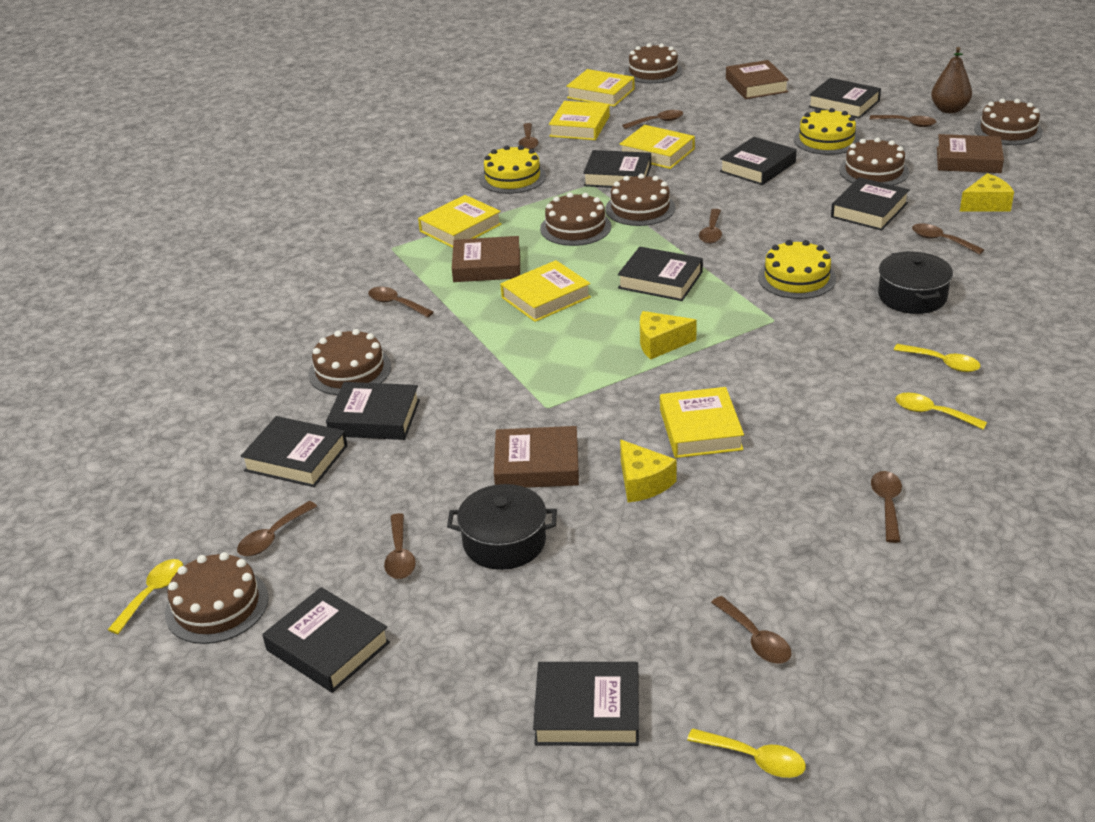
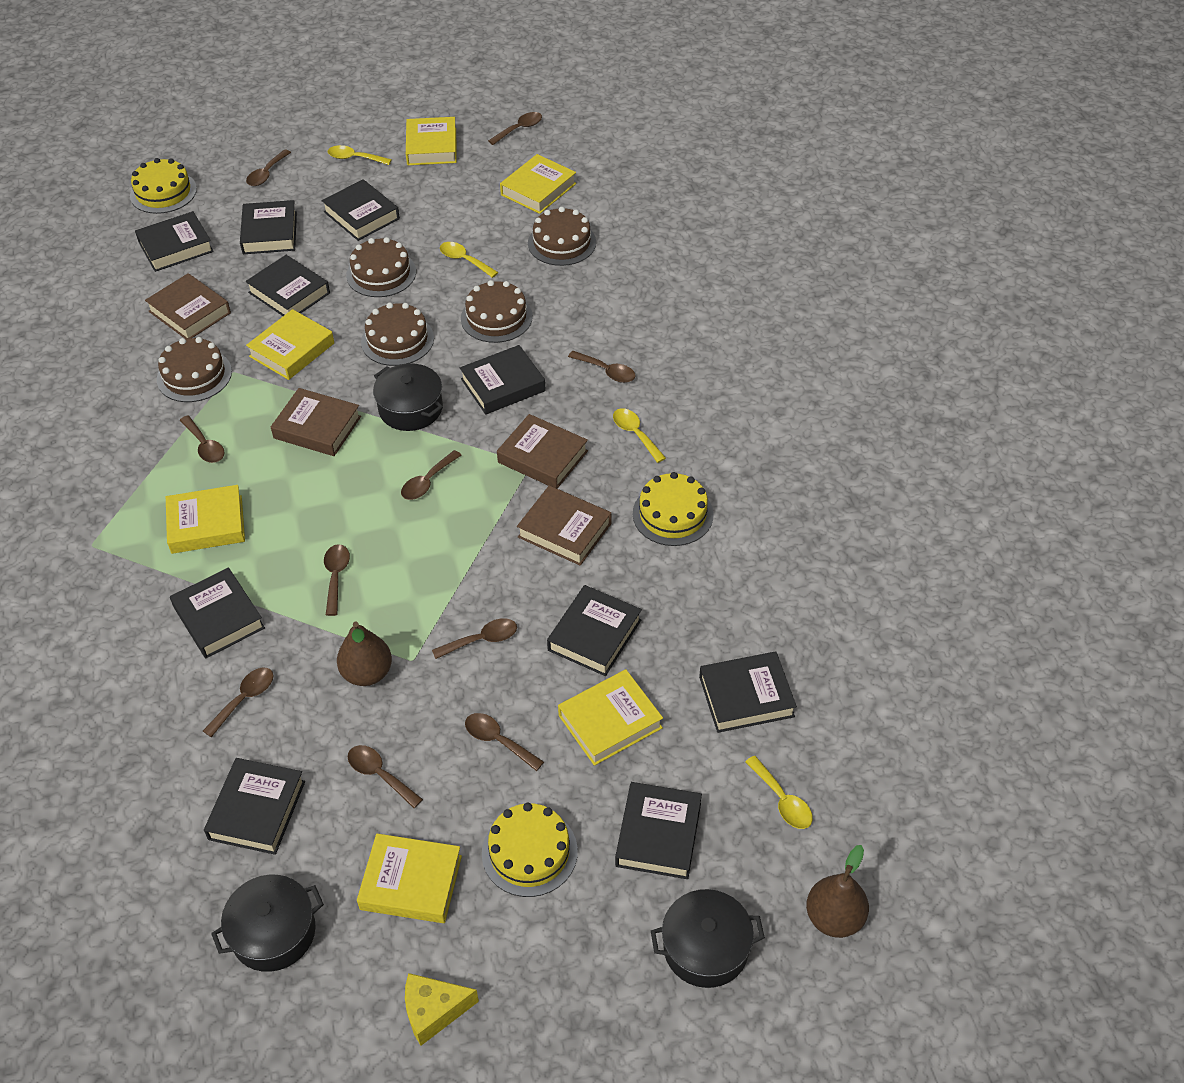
black book: [241,416,348,487] [262,587,390,693] [326,382,420,440] [533,662,639,746] [583,150,651,188] [618,247,703,301] [720,137,797,185] [808,78,881,119] [831,177,910,231] = 9 -> [135,211,214,272] [170,568,265,658] [204,758,305,855] [240,200,297,254] [245,255,330,316] [322,179,400,241] [460,345,546,415] [547,585,642,676] [615,782,702,879] [699,652,797,733] = 10
black pot: [447,484,557,570] [878,251,953,314] = 2 -> [211,875,324,972] [373,363,443,431] [651,889,765,988] = 3
brown cake: [165,552,269,644] [309,329,391,395] [540,192,611,246] [605,174,675,226] [624,43,683,84] [839,138,909,185] [974,98,1043,145] = 7 -> [157,337,232,402] [346,237,416,297] [361,303,434,366] [461,280,533,343] [528,207,596,266] = 5
brown pear: [931,47,972,113] = 1 -> [337,622,392,686] [806,845,869,938] = 2
yellow cheese: [620,440,676,502] [640,311,697,360] [960,173,1014,211] = 3 -> [405,973,479,1046] = 1

